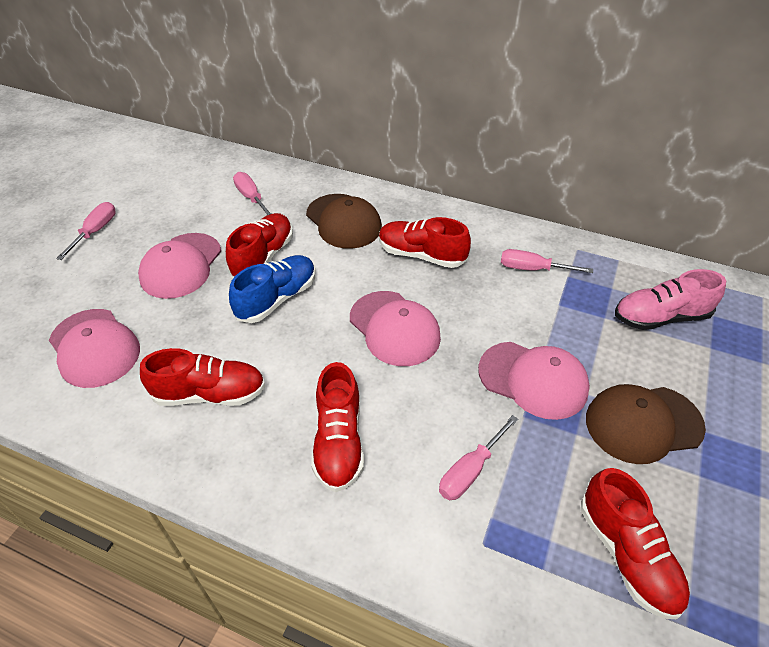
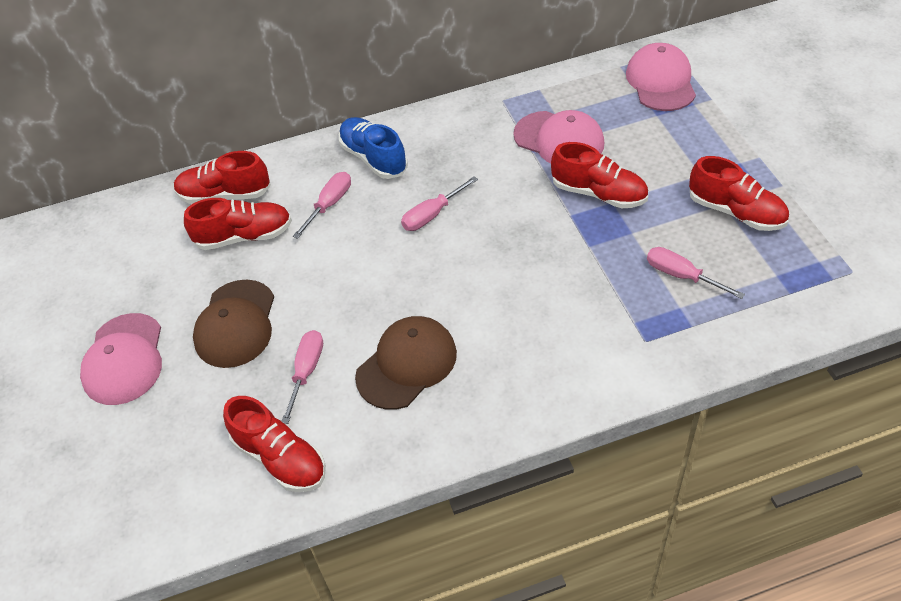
pink cap: [49,309,140,388] [138,233,221,299] [350,291,441,366] [478,342,590,420] = 4 -> [80,313,162,405] [513,110,604,163] [626,43,696,111] = 3
pink shoe: [615,269,726,330] = 1 -> none = 0

